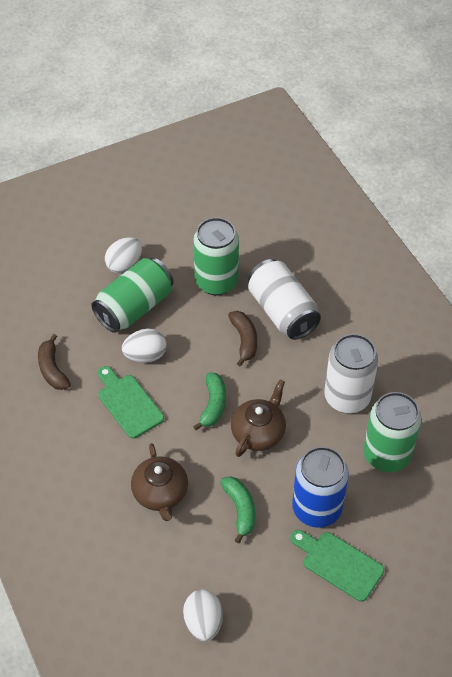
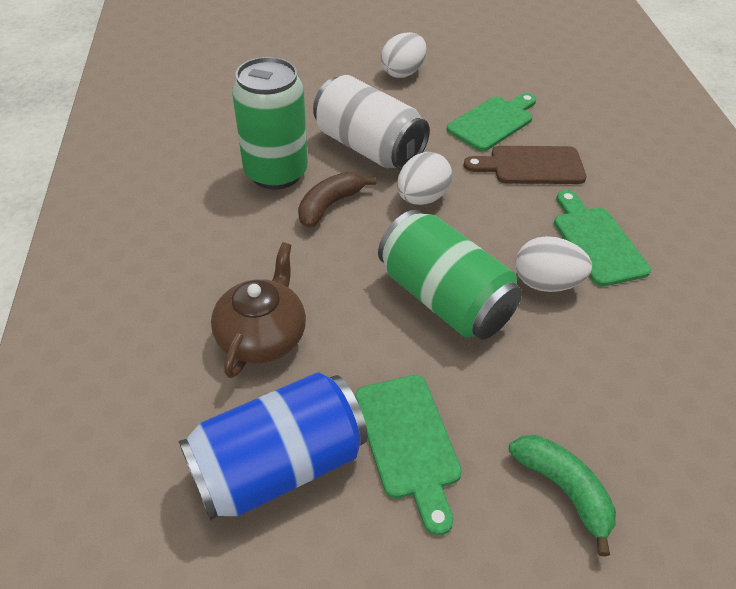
brown banana: [38,334,71,390] [228,311,257,366] = 2 -> [298,172,376,228] = 1
brown cutting board: none = 0 -> [464,146,587,184] = 1
brown teapot: [131,443,188,521] [231,380,286,457] = 2 -> [211,242,306,378] = 1
green banana: [193,372,226,430] [220,476,255,544] = 2 -> [509,435,616,557] = 1
green can: [91,258,174,333] [193,217,239,295] [363,392,421,472] = 3 -> [232,57,308,190] [378,210,522,340] = 2
green cutting board: [98,366,164,439] [290,530,384,602] = 2 -> [355,375,462,536] [446,93,536,151] [554,190,651,286] = 3
white can: [248,259,321,340] [324,334,378,413] = 2 -> [313,75,430,170] = 1

